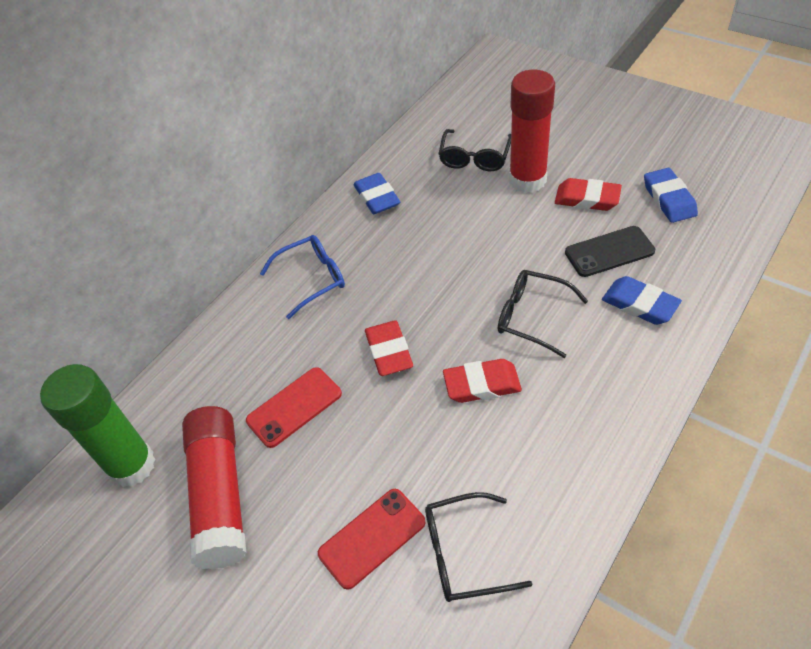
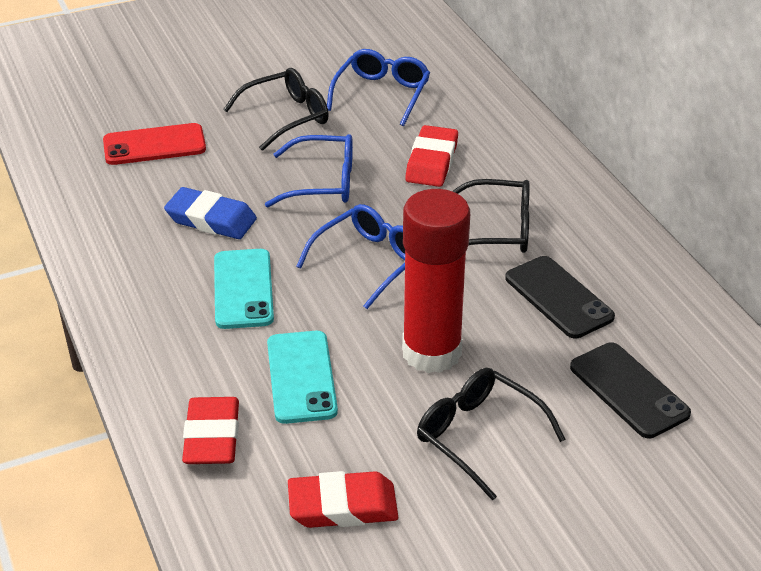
black phone: [565,226,655,277] = 1 -> [505,256,615,338] [570,342,691,438] = 2
blue eraser: [353,173,400,214] [602,276,682,325] [644,168,698,223] = 3 -> [164,187,257,239] = 1
blue glasses: [260,235,345,319] = 1 -> [265,134,353,207] [296,204,405,309] [327,49,430,126] = 3
green glue stick: [40,364,156,487] = 1 -> none = 0
red glue stick: [182,406,246,570] [509,70,555,193] = 2 -> [402,189,470,373] = 1
red phone: [246,367,342,448] [318,489,426,590] = 2 -> [103,123,206,165] = 1
turquoise phone: none = 0 -> [214,249,274,329] [267,331,338,424] = 2

